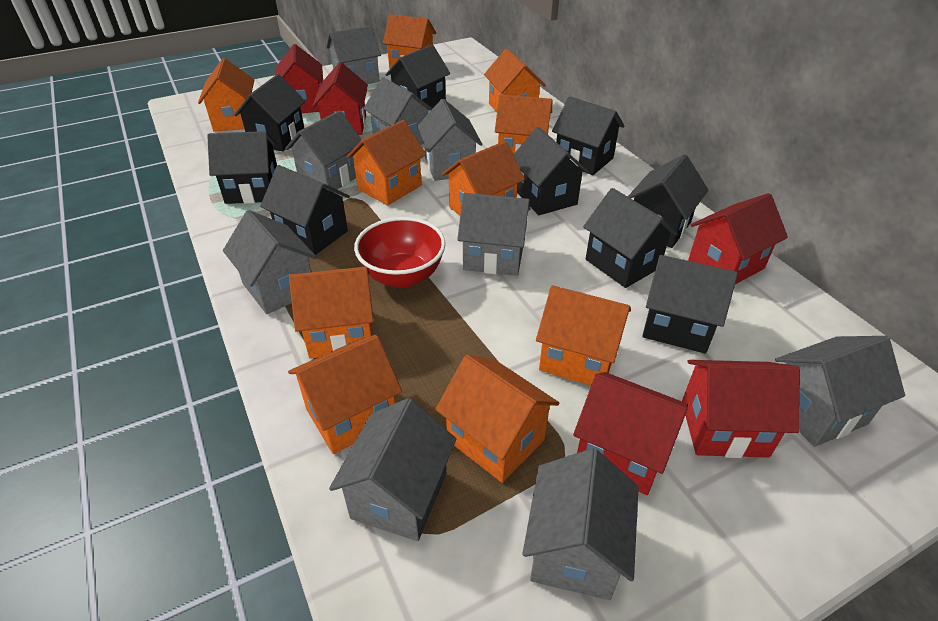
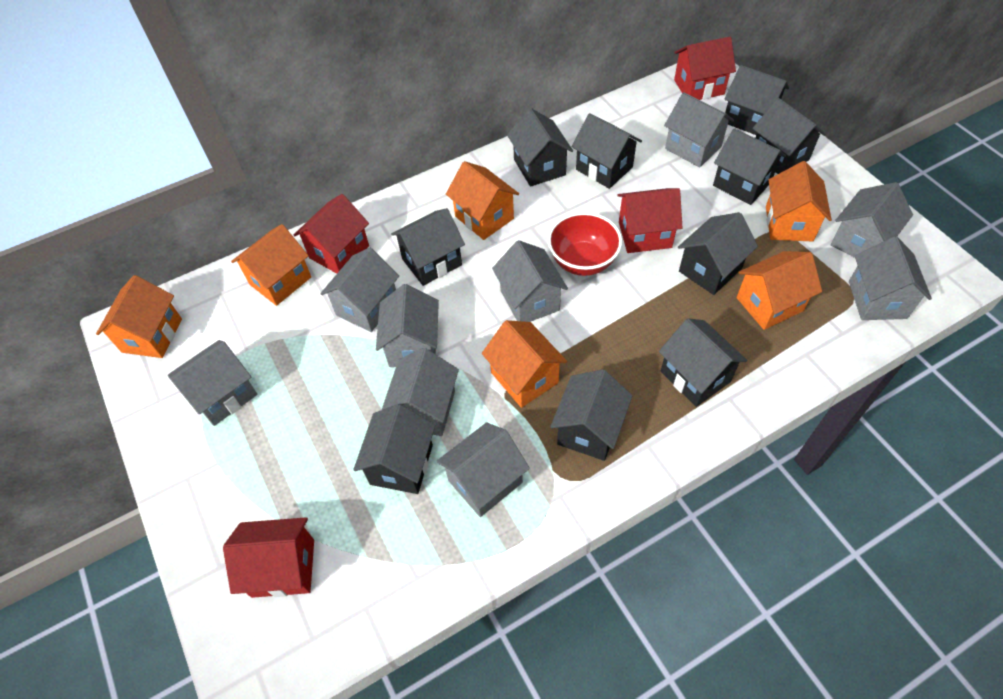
black house: [207,131,277,204] [234,74,306,151] [260,165,350,255] [385,45,450,108] [513,127,590,215] [552,96,624,175] [583,188,678,288] [628,154,708,248] [642,255,738,354] = 9 -> [353,404,435,494] [391,208,465,286] [507,108,573,187] [550,369,632,461] [572,113,642,189] [659,318,747,407] [678,212,758,295] [713,128,786,205] [724,65,789,135] [753,98,826,174] = 10
orange house: [198,58,254,131] [288,335,402,454] [289,267,374,359] [347,120,426,205] [383,14,436,69] [435,355,560,483] [442,141,525,215] [484,48,546,112] [495,95,552,154] [536,285,631,386] = 10 -> [96,275,182,358] [231,224,311,306] [446,161,519,240] [482,320,567,408] [736,251,822,330] [766,161,832,242] = 6
red house: [275,44,323,113] [312,62,368,135] [573,372,688,495] [682,360,800,458] [688,193,788,284] = 5 -> [223,517,314,598] [294,194,369,274] [618,188,683,253] [674,37,736,100] = 4

